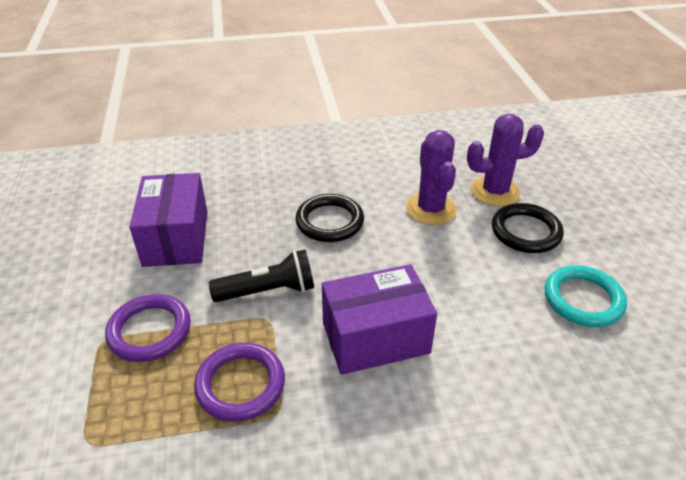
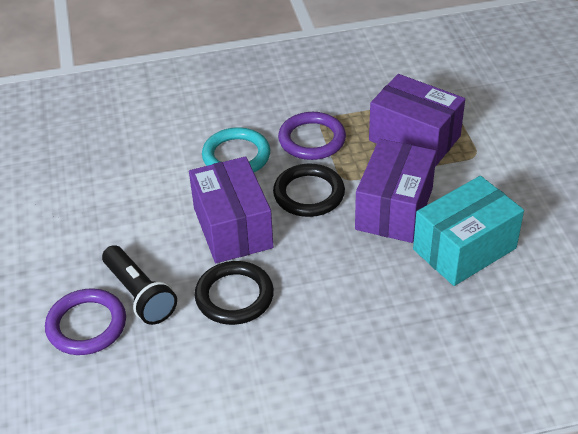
purple box: [129,173,207,267] [322,264,437,375] = 2 -> [189,156,273,263] [355,139,436,243] [369,74,465,167] = 3
purple cactus: [406,130,457,225] [467,114,544,206] = 2 -> none = 0
turquoise box: none = 0 -> [413,176,524,286] = 1

